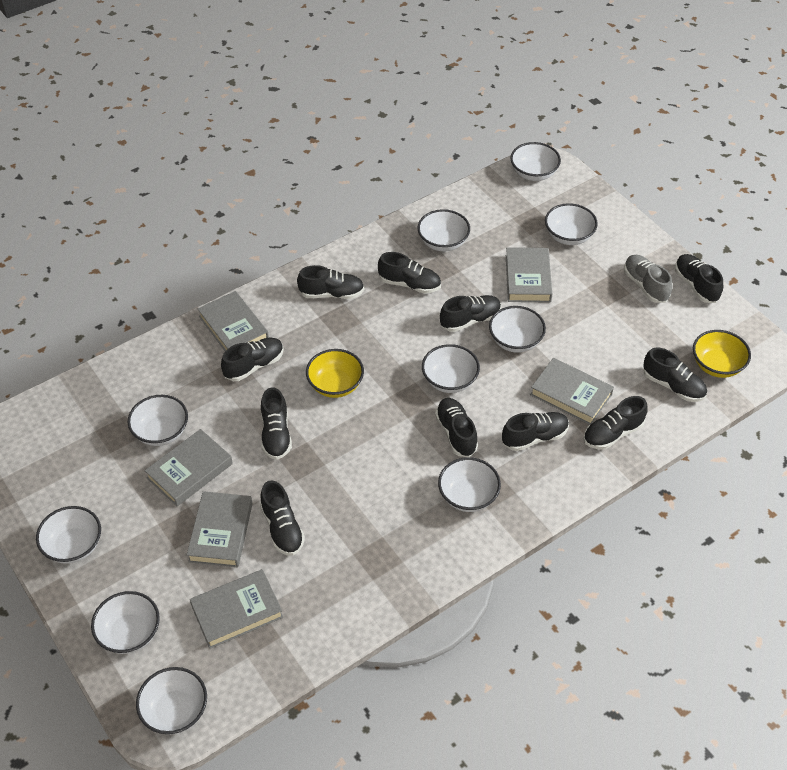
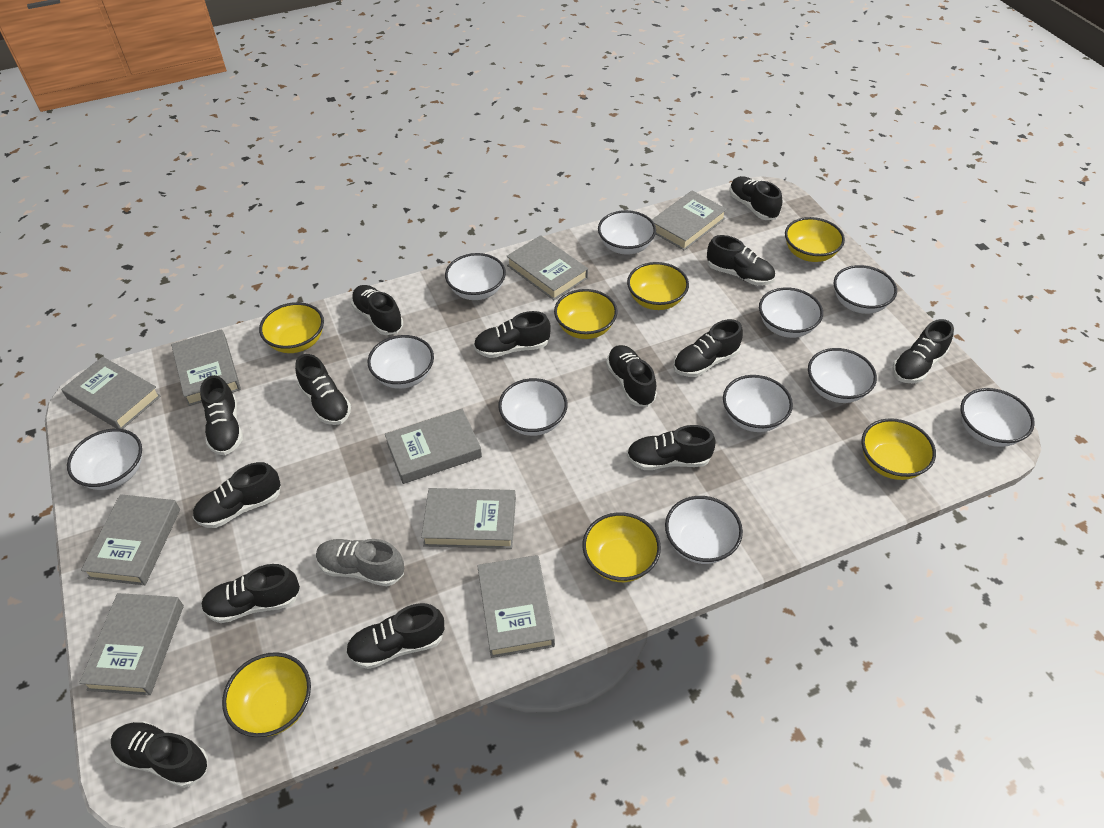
black shoe: [221,337,284,381] [260,480,305,556] [261,387,292,460] [297,265,364,299] [378,252,441,294] [435,398,478,457] [440,295,501,332] [502,412,569,451] [583,396,648,450] [643,347,707,402] [675,254,723,303] = 11 -> [111,721,208,788] [193,462,281,528] [200,375,243,455] [201,564,300,623] [295,354,351,425] [346,603,444,669] [351,285,403,335] [474,311,551,358] [606,345,657,407] [627,425,716,470] [673,319,743,377] [707,235,775,285] [729,176,782,220] [892,319,954,384] = 14
grey book: [145,429,233,506] [187,491,252,568] [190,569,283,649] [198,291,269,351] [506,247,552,303] [530,358,614,425] = 6 -> [61,357,161,429] [79,593,184,695] [81,494,180,585] [171,329,241,406] [385,409,482,484] [421,488,516,549] [477,555,555,658] [507,235,588,300] [652,191,727,250] = 9
white bowl: [36,506,101,564] [91,591,160,654] [128,395,188,446] [136,667,207,735] [418,209,470,251] [422,344,480,393] [438,457,501,512] [489,306,546,353] [510,142,561,181] [545,203,598,245] = 10 -> [67,428,142,490] [368,335,434,389] [445,253,506,300] [498,378,568,436] [598,210,656,255] [665,496,743,564] [723,375,793,432] [759,287,823,338] [808,348,877,403] [834,265,897,314] [961,388,1035,447] = 11
yellow bowl: [306,349,364,398] [693,330,751,378] = 2 -> [222,652,311,737] [259,302,324,353] [554,289,618,339] [583,512,661,582] [627,262,689,310] [785,217,845,262] [861,418,936,480] = 7

